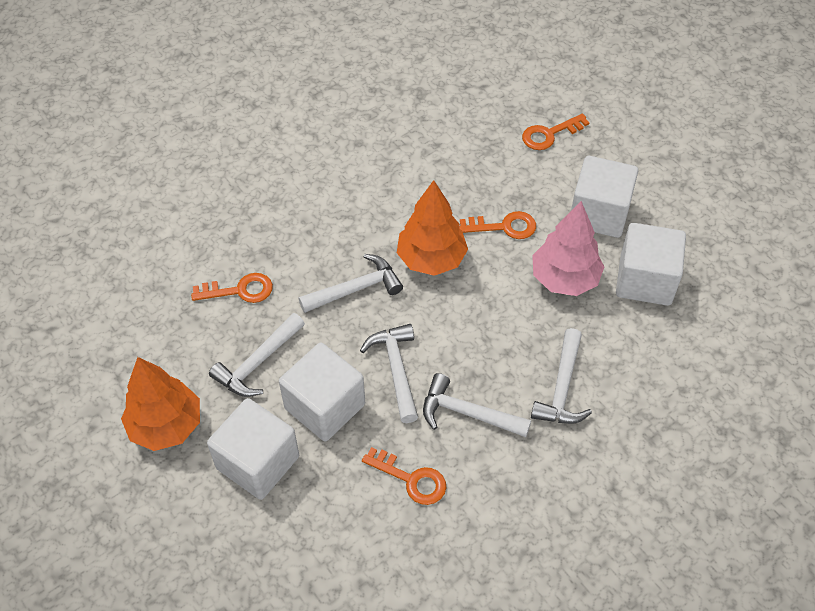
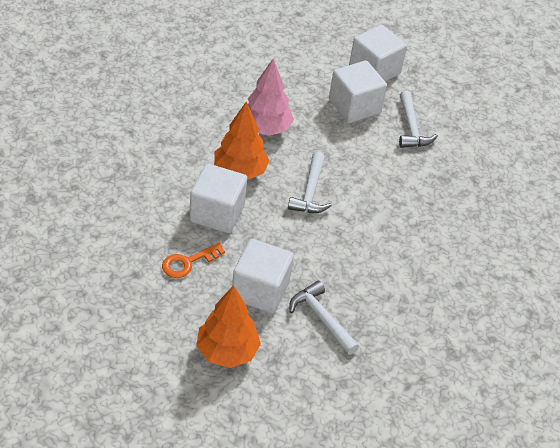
orange key: [191,273,273,303] [362,447,446,505] [459,211,536,239] [522,113,590,150] = 4 -> [162,243,225,278] = 1
white hammer: [209,313,305,397] [299,254,403,313] [360,324,418,423] [423,373,531,437] [531,328,592,424] = 5 -> [288,152,332,213] [289,281,359,355] [399,91,438,148] = 3

